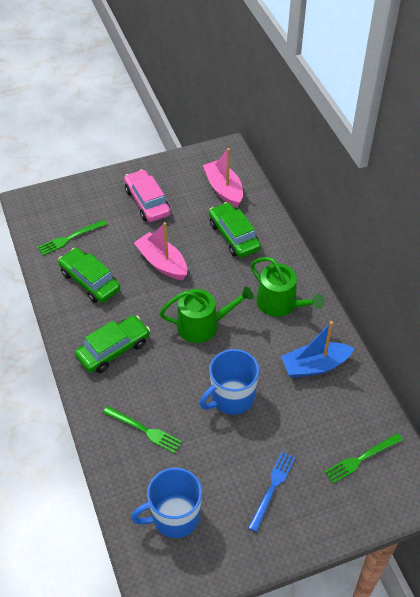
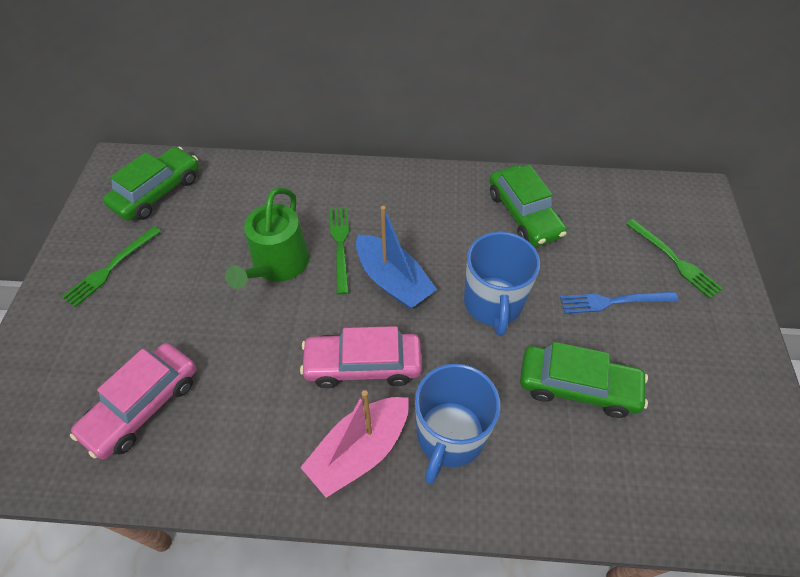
green watering can: [159,286,254,343] [251,257,324,317] = 2 -> [225,188,310,289] = 1
pink boat: [134,222,187,280] [203,148,243,208] = 2 -> [300,390,409,498] = 1
pink car: [124,169,171,222] = 1 -> [70,343,196,460] [300,326,422,388] = 2

